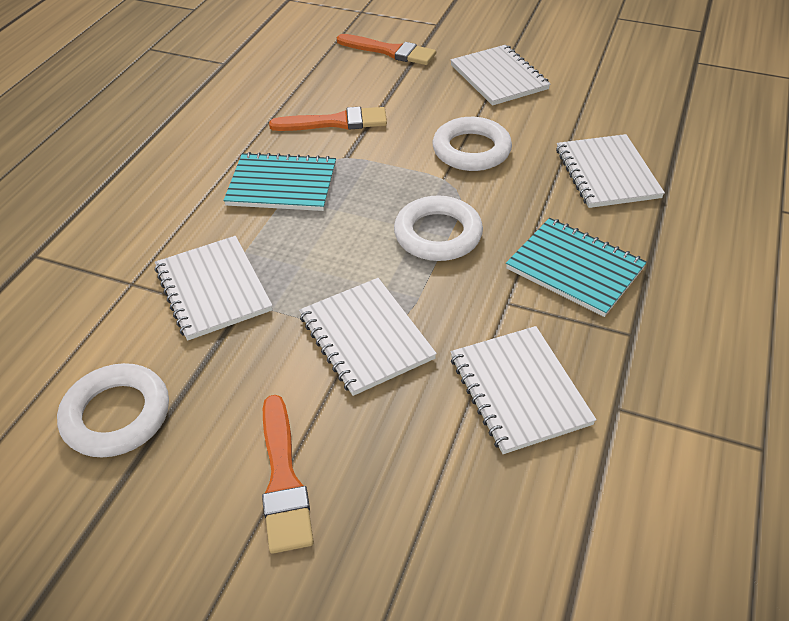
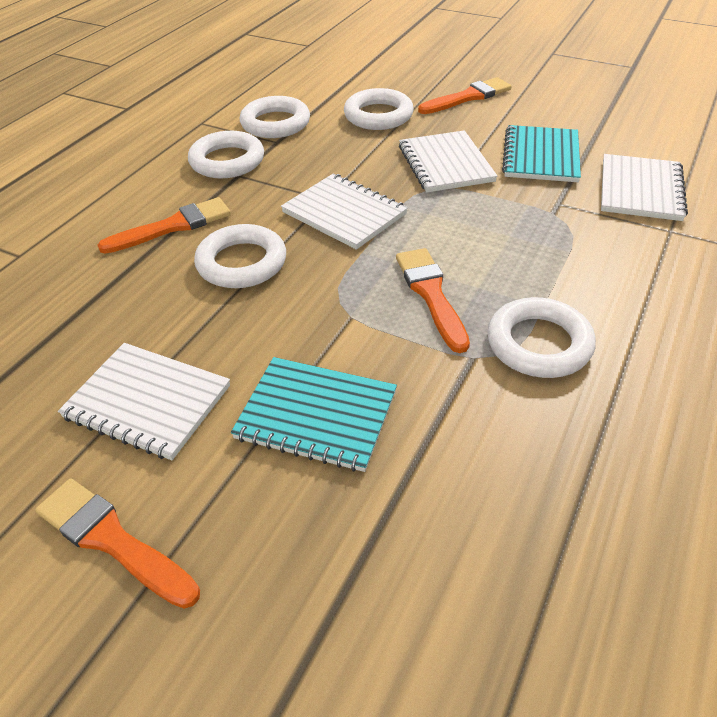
orange brush: [262,395,314,554] [269,107,387,131] [337,34,436,65] = 3 -> [35,478,200,609] [97,197,231,254] [396,248,470,353] [418,77,511,114] = 4
white notebook: [155,236,273,341] [299,278,437,396] [451,45,550,106] [451,326,597,454] [556,134,665,208] = 5 -> [58,343,230,460] [281,174,408,250] [399,130,497,192] [601,154,688,221] = 4
white ring: [57,363,169,458] [394,195,483,261] [433,117,512,171] = 3 -> [188,131,264,178] [194,224,286,288] [240,96,310,138] [344,88,414,130] [487,297,596,378] = 5

